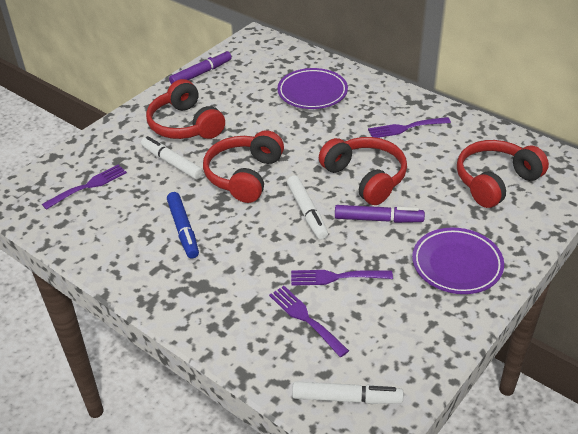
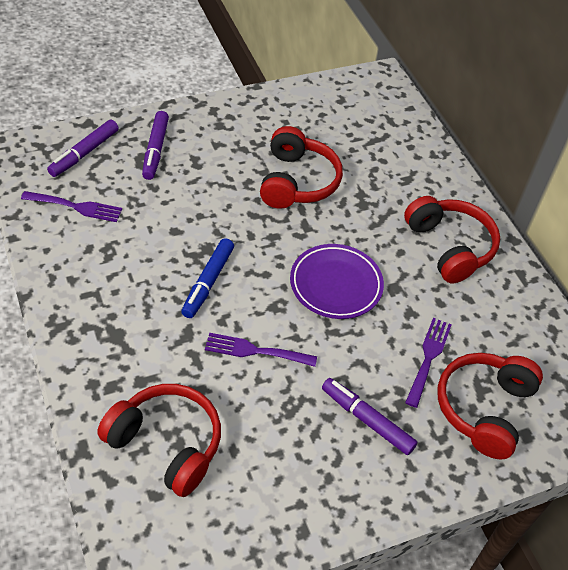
purple fork: [42,164,127,210] [269,286,349,357] [291,270,393,286] [368,117,451,138] = 4 -> [21,191,122,222] [205,333,317,367] [405,318,452,408] = 3
purple marker: [169,50,232,84] [335,205,425,223] = 2 -> [47,119,119,177] [142,111,169,180] [322,378,417,455] = 3
purple plate: [277,68,348,109] [412,228,504,294] = 2 -> [290,244,384,319] = 1
white marker: [141,136,203,179] [287,175,328,240] [292,381,403,404] = 3 -> none = 0

